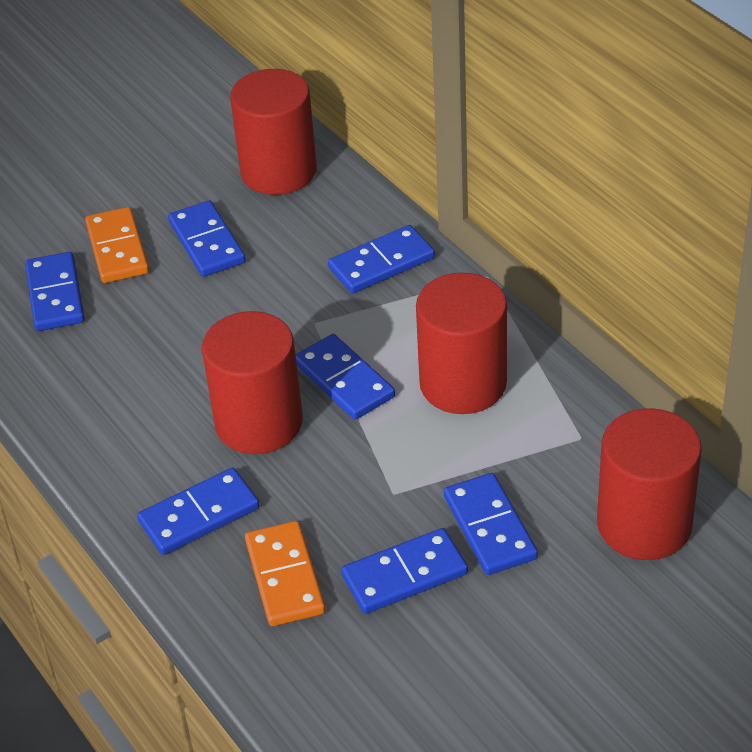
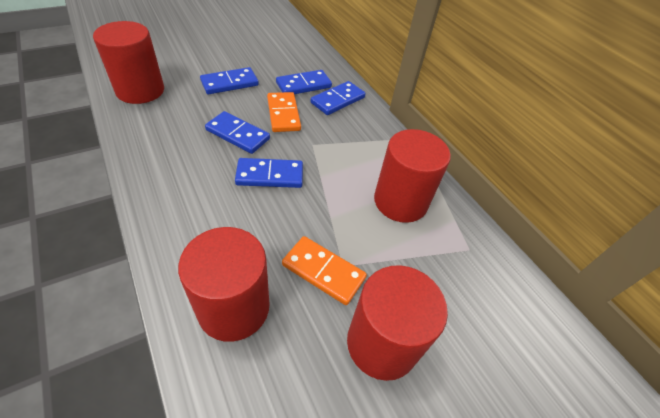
blue domino: [25,252,85,331] [137,468,260,555] [168,200,246,277] [296,334,395,420] [328,225,435,294] [341,528,468,614] [444,473,538,575] = 7 -> [200,67,259,94] [205,111,270,154] [235,158,303,188] [276,70,332,94] [311,81,366,115] = 5

